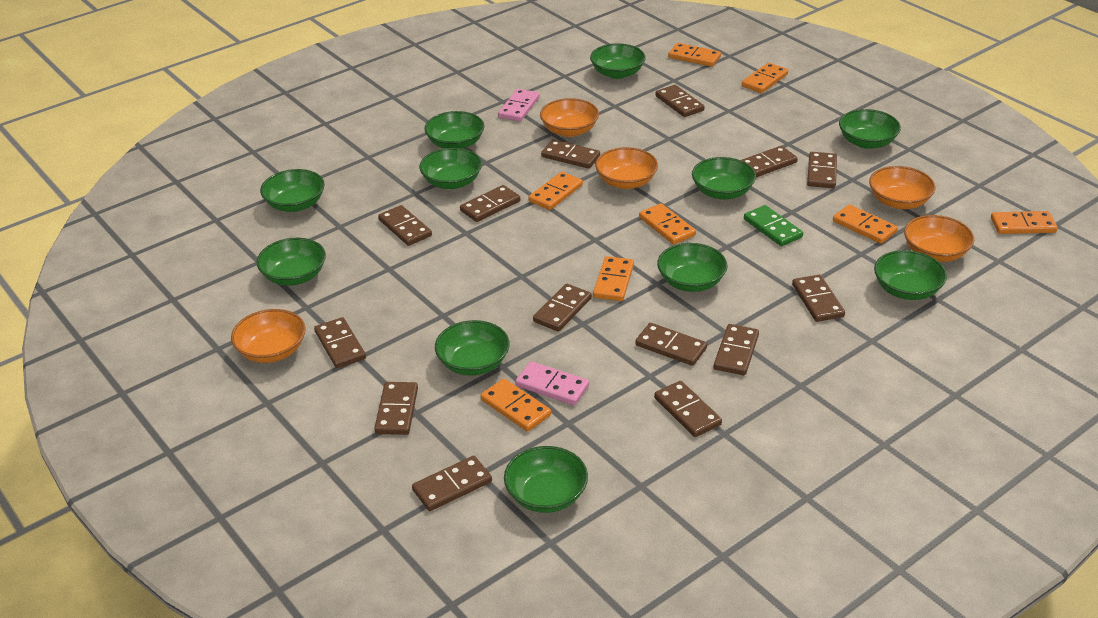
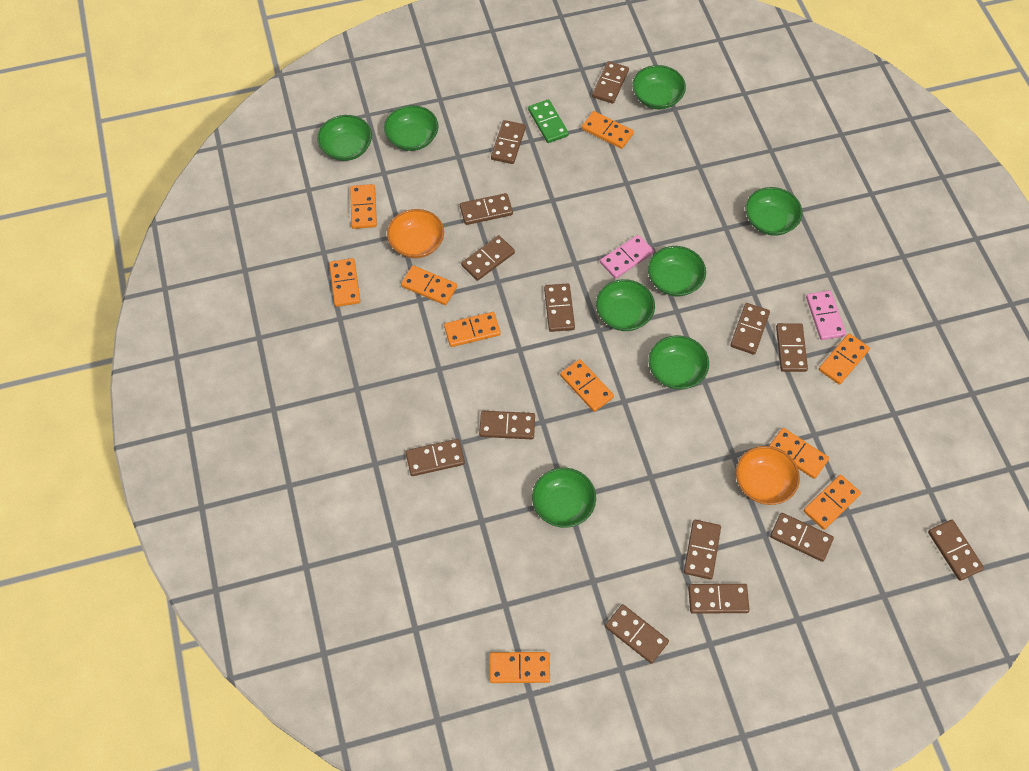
green bowl: [256,238,326,286] [260,169,325,212] [419,148,482,189] [424,111,484,149] [435,320,510,376] [504,446,588,513] [590,44,646,79] [657,243,727,292] [692,157,756,200] [839,109,901,149] [874,250,947,300] = 11 -> [317,115,372,161] [384,105,439,151] [532,468,596,528] [596,279,655,331] [632,65,686,109] [648,246,706,296] [648,335,709,390] [746,187,803,236] = 8
orange bowl: [231,309,305,363] [540,98,599,137] [595,147,658,189] [869,166,936,209] [904,215,974,262] = 5 -> [387,209,444,258] [736,446,800,505] = 2
orange domino: [481,379,551,432] [528,172,583,210] [593,256,634,301] [639,203,696,245] [668,43,721,67] [742,63,788,93] [833,204,898,244] [991,211,1058,234] = 8 -> [329,258,360,307] [350,184,377,229] [401,265,457,305] [444,312,501,347] [490,652,550,683] [560,359,614,412] [582,111,634,149] [769,428,829,479] [804,475,861,530] [819,333,870,385] = 10

